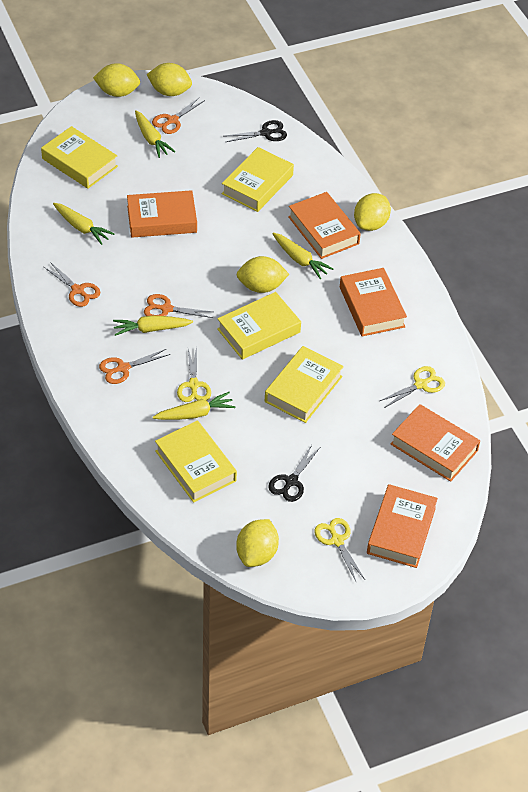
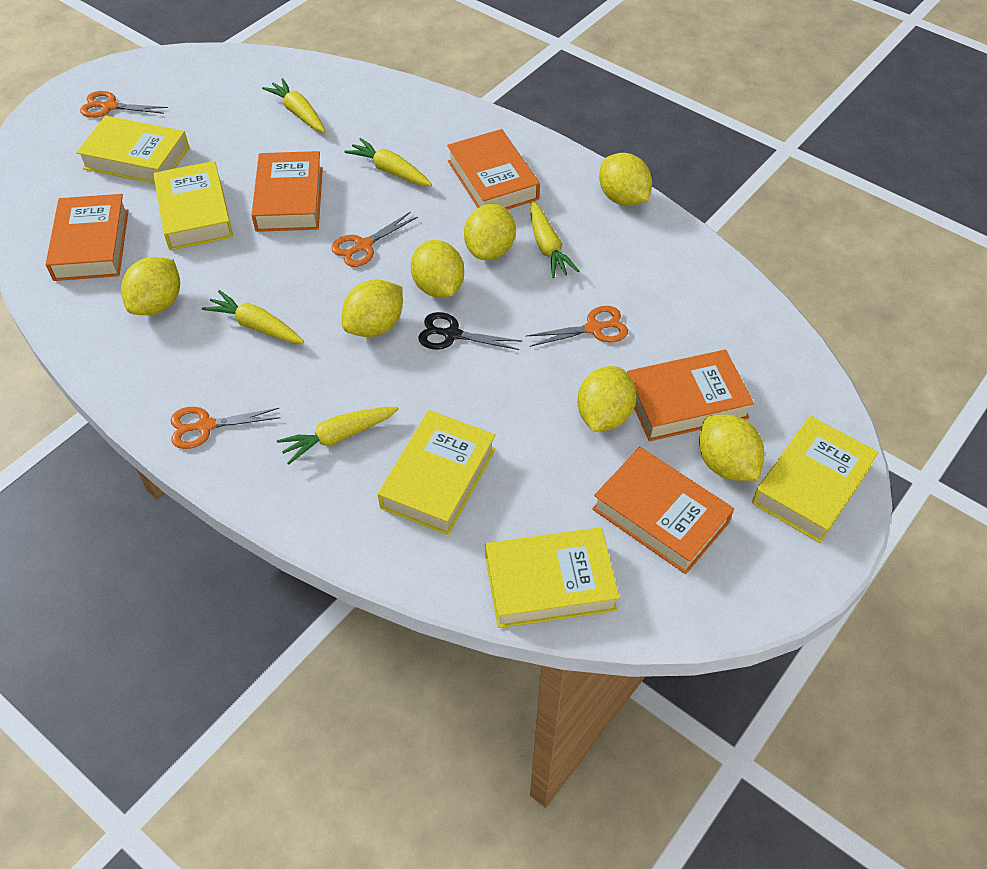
black scissors: [226,120,287,142] [268,445,320,502] = 2 -> [418,312,521,350] = 1
yellow lemon: [93,63,140,97] [147,63,192,96] [236,519,279,567] [237,256,289,293] [354,193,391,231] = 5 -> [121,257,180,315] [342,279,403,337] [411,240,464,298] [464,204,516,260] [577,366,636,431] [599,153,652,206] [699,414,764,481] = 7
yellow scissors: [177,347,211,402] [315,518,365,583] [380,366,445,408] = 3 -> none = 0

